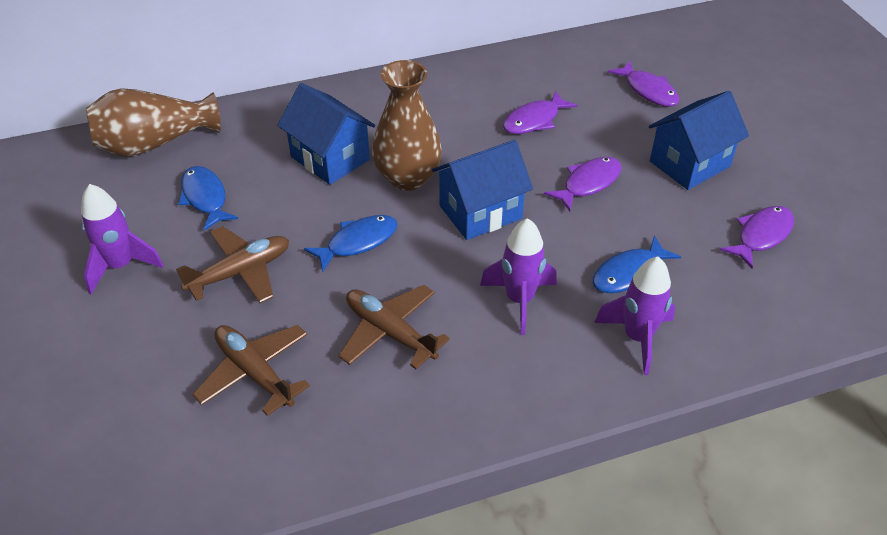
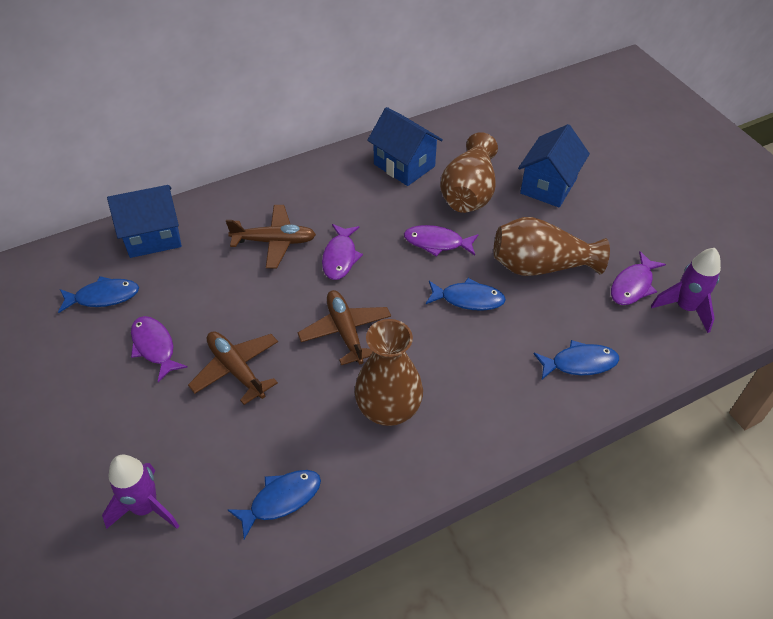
blue fish: [178,166,238,230] [304,215,397,272] [593,235,681,293] = 3 -> [58,276,139,313] [228,470,321,539] [426,278,506,311] [534,340,619,379] = 4
brown vase: [86,88,221,156] [372,60,442,191] = 2 -> [355,319,423,426] [440,132,498,213] [494,217,610,276] = 3
purple rocket: [81,184,164,294] [480,218,557,335] [594,257,675,375] = 3 -> [102,455,179,529] [651,248,721,333] = 2

